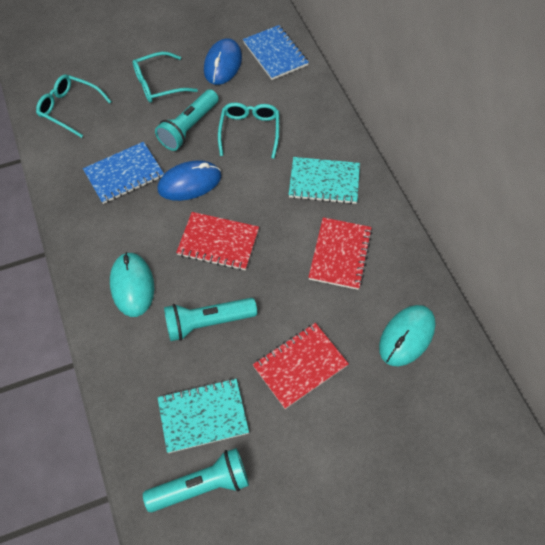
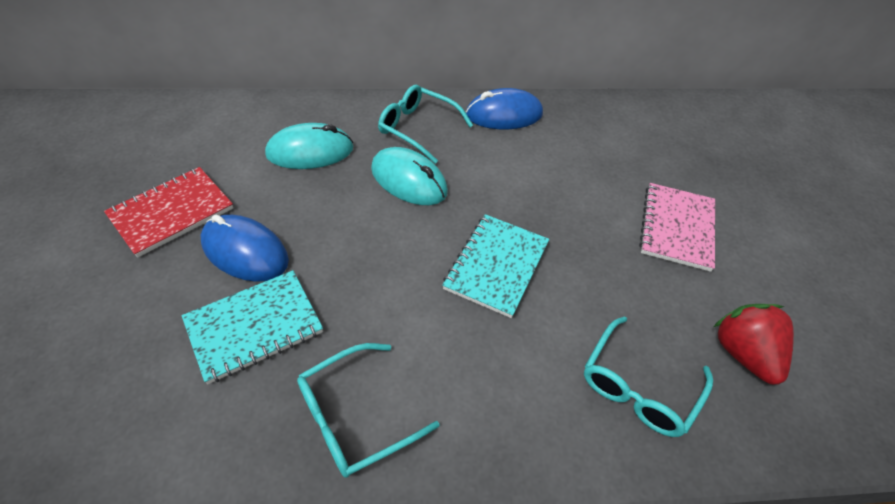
blue notebook: [83,142,164,204] [243,25,309,80] = 2 -> none = 0
pink notebook: none = 0 -> [639,183,715,272] = 1
red notebook: [176,212,259,271] [253,323,349,409] [308,217,372,290] = 3 -> [104,167,233,257] = 1
red strawberry: none = 0 -> [714,304,794,385] = 1
turquoise flashlight: [143,448,249,512] [155,89,219,151] [164,298,257,341] = 3 -> none = 0

